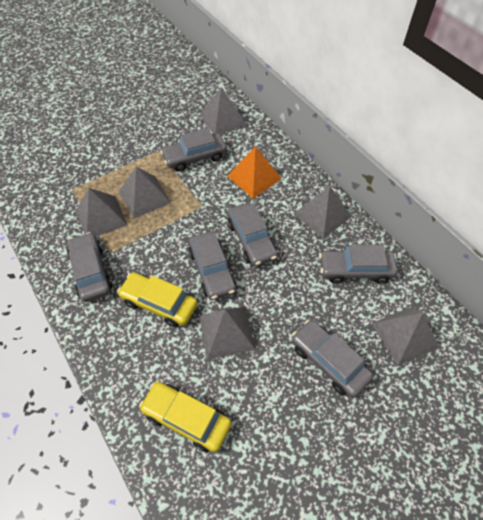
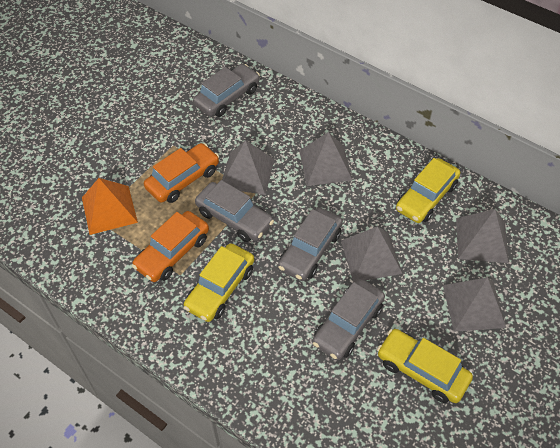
grey car: [67,232,112,302] [160,128,227,171] [188,231,236,300] [228,203,278,266] [292,320,373,398] [319,245,398,284] = 6 -> [193,64,260,117] [195,180,274,242] [278,208,343,281] [312,279,385,360] = 4
grey pyramid: [76,188,127,237] [119,166,171,219] [199,87,247,134] [199,307,256,360] [294,186,351,239] [371,307,440,366] = 6 -> [222,140,275,195] [299,132,353,186] [341,226,403,282] [443,277,506,332] [456,209,509,263] = 5
orange car: none = 0 -> [132,211,209,282] [144,143,219,203] = 2
yellow car: [117,272,198,327] [139,382,231,452] = 2 -> [184,243,254,322] [377,329,473,403] [396,158,460,223] = 3

